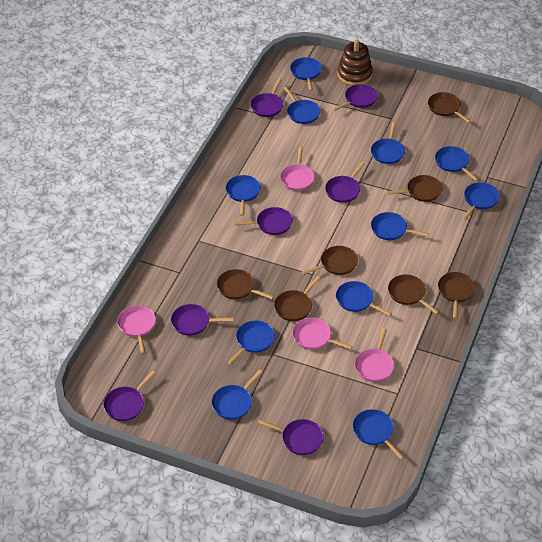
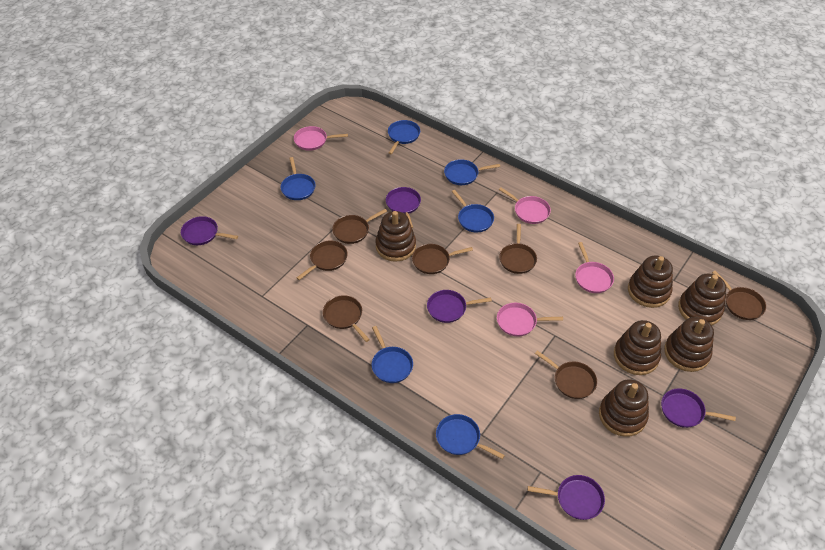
blue pan: [212,370,262,420] [226,175,261,216] [227,321,275,365] [284,87,320,124] [290,57,322,91] [336,281,392,316] [353,409,404,459] [371,122,405,164] [371,212,429,240] [435,146,478,181] [463,182,500,220] = 11 -> [281,157,316,200] [372,326,413,383] [388,120,420,154] [436,414,505,459] [444,159,500,185] [452,190,494,232] = 6
brown stacking toy: [337,40,373,86] = 1 -> [375,211,416,262] [599,379,649,437] [614,320,661,375] [628,255,673,308] [664,317,714,372] [678,273,726,325] = 6
purple pan: [103,371,155,421] [171,304,234,336] [234,207,293,235] [250,79,283,117] [258,419,324,455] [325,162,365,203] [333,84,378,111] = 7 -> [181,216,238,245] [386,187,421,228] [427,290,492,323] [528,475,605,520] [661,388,736,428] = 5

